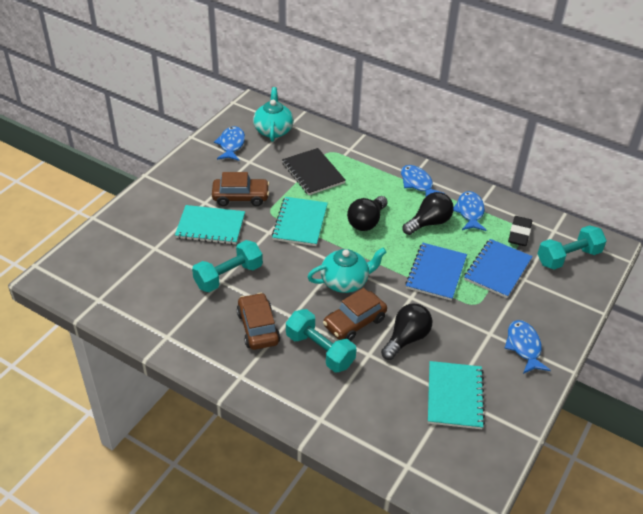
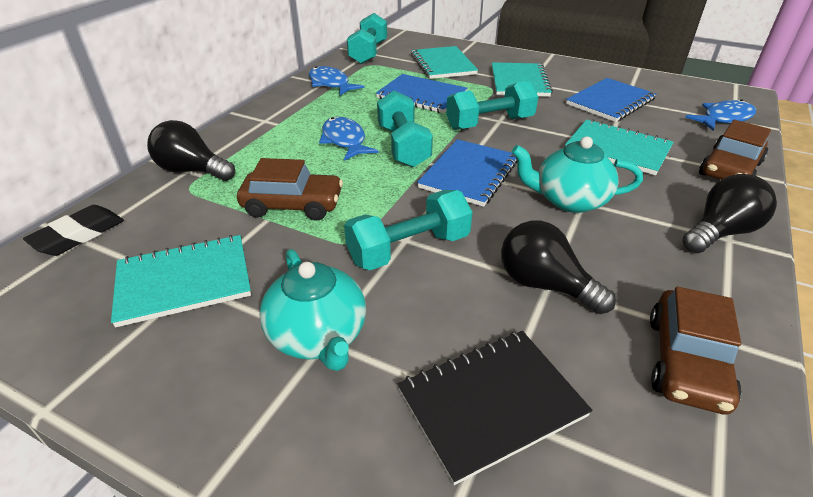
blue fish: [214,126,245,161] [401,165,445,196] [454,191,486,231] [505,320,551,374] = 4 -> [309,66,364,95] [319,117,378,161] [685,99,756,131] = 3
blue notebook: [405,243,467,301] [464,239,533,298] = 2 -> [376,74,468,113] [417,139,518,207] [566,78,656,122] = 3
turquoise dumbbell: [192,240,263,292] [286,309,356,372] [537,225,607,270] = 3 -> [344,190,472,270] [347,13,387,64] [377,90,433,167] [446,81,538,130] = 4
turquoise notebook: [175,205,245,245] [272,197,328,246] [428,361,485,429] = 3 -> [111,235,251,327] [411,46,478,79] [492,62,553,97] [565,119,673,175] = 4

